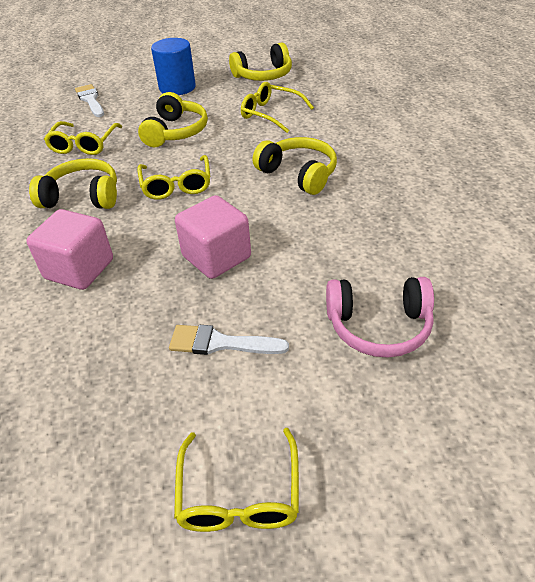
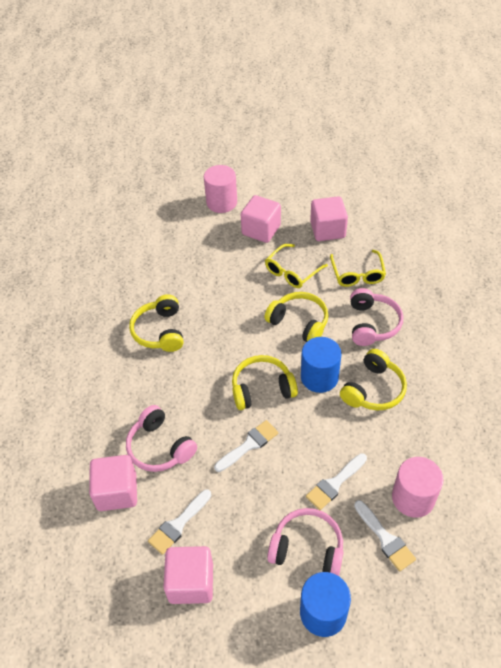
blue cylinder: [151,38,196,95] = 1 -> [300,572,351,637] [301,337,341,393] = 2
pink cube: [26,209,113,290] [175,195,251,279] = 2 -> [89,455,137,511] [163,546,213,604] [240,195,281,243] [310,196,348,241] = 4
pink cylinder: none = 0 -> [204,165,237,213] [392,457,444,518] = 2
pink headphones: [326,277,434,358] = 1 -> [126,405,197,472] [267,508,344,576] [350,288,403,346] = 3
white brush: [75,84,104,117] [169,325,289,355] = 2 -> [148,489,211,555] [214,420,279,472] [306,453,367,510] [354,500,416,572] = 4
yellow glasses: [44,121,122,155] [137,155,210,200] [174,428,299,532] [241,82,314,133] = 4 -> [265,244,328,288] [330,250,386,287] = 2

